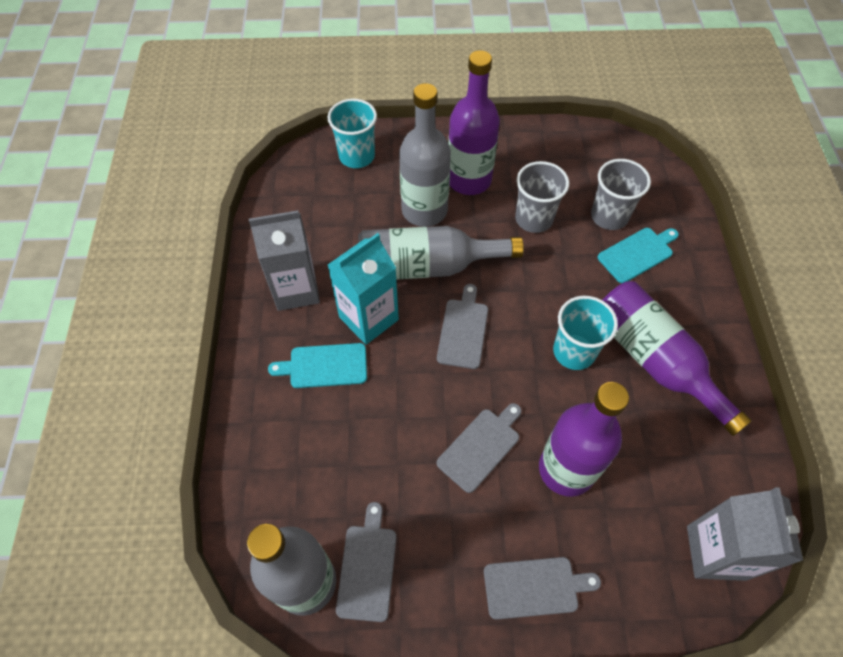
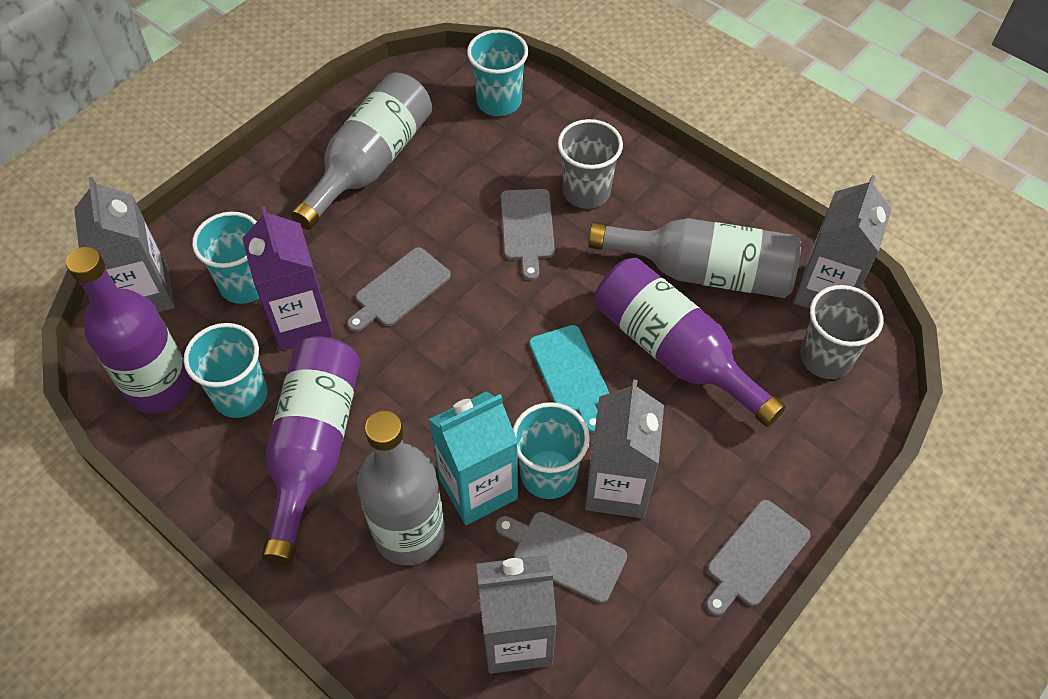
grey carton: [249,210,320,311] [687,487,803,581] = 2 -> [74,177,175,312] [476,555,557,674] [585,380,664,518] [794,175,892,309] = 4
purple carton: none = 0 -> [242,206,333,351] = 1
turquoise cup: [327,99,377,168] [553,296,618,370] = 2 -> [184,323,267,418] [192,212,259,304] [467,30,528,116] [513,402,590,499] = 4
turquoise cutting board: [268,343,367,388] [598,228,679,283] = 2 -> [529,325,609,433] = 1

